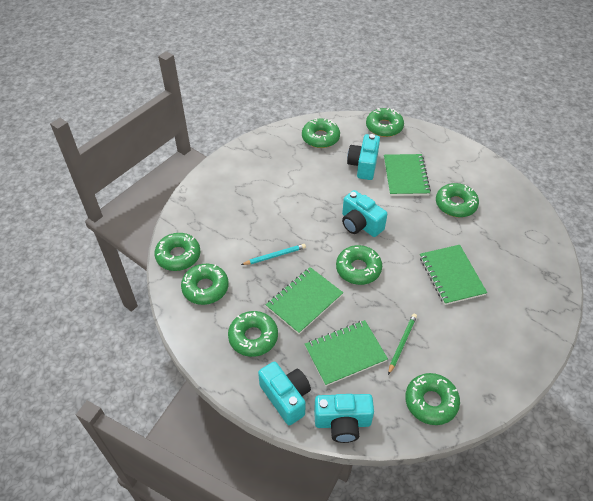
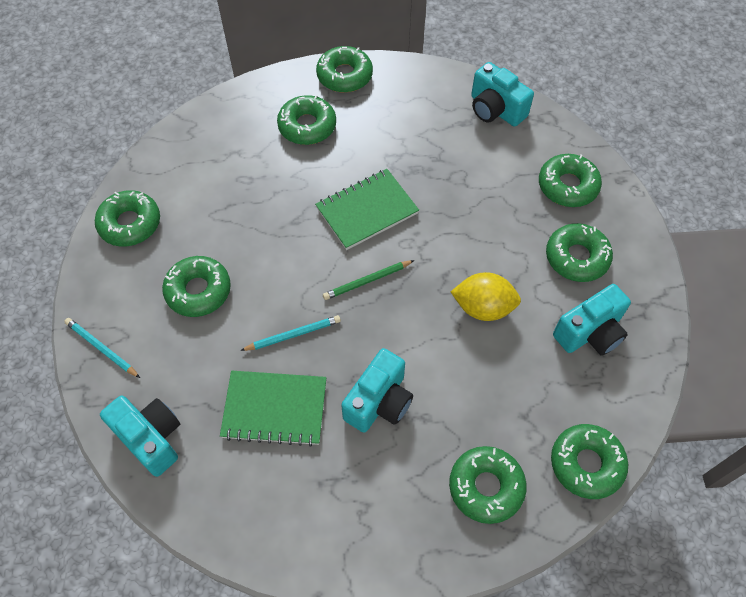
green notebook: [266,267,343,334] [305,320,388,386] [384,154,431,196] [420,245,487,305] = 4 -> [220,371,326,446] [315,169,419,250] = 2
turquoise pencil: [241,244,306,265] = 1 -> [64,318,140,378] [240,315,341,351] = 2
yellow lemon: none = 0 -> [451,272,521,321] = 1

